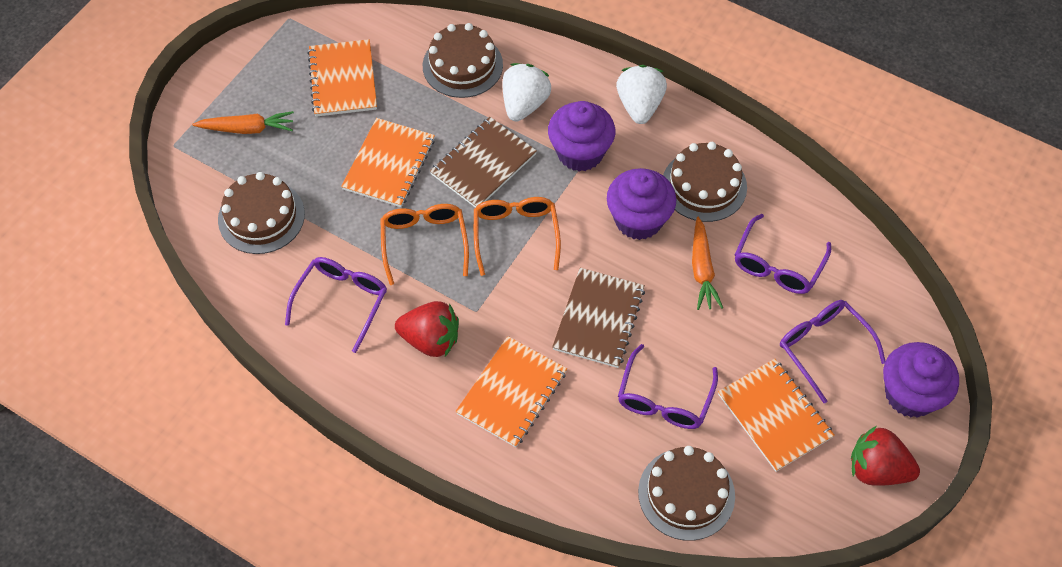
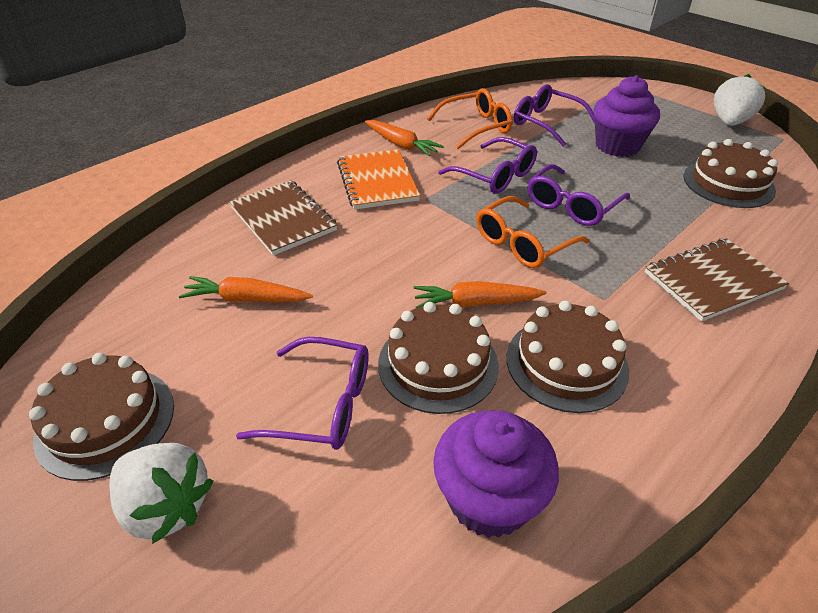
orange carrot: [192,111,294,134] [692,217,723,310] = 2 -> [179,276,313,302] [365,120,444,156] [414,281,547,308] = 3
orange notebook: [307,39,377,117] [341,118,435,207] [455,336,567,447] [718,359,835,472] = 4 -> [337,149,420,210] = 1
purple cupcake: [548,101,615,172] [607,168,676,240] [883,342,959,418] = 3 -> [433,410,559,538] [593,75,660,157] = 2
red strawberry: [395,301,459,357] [851,426,920,486] = 2 -> none = 0

